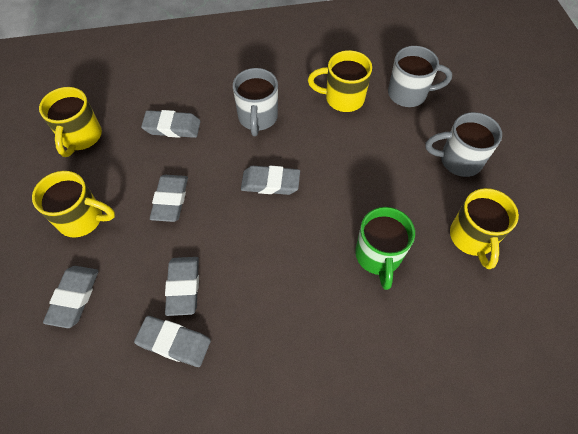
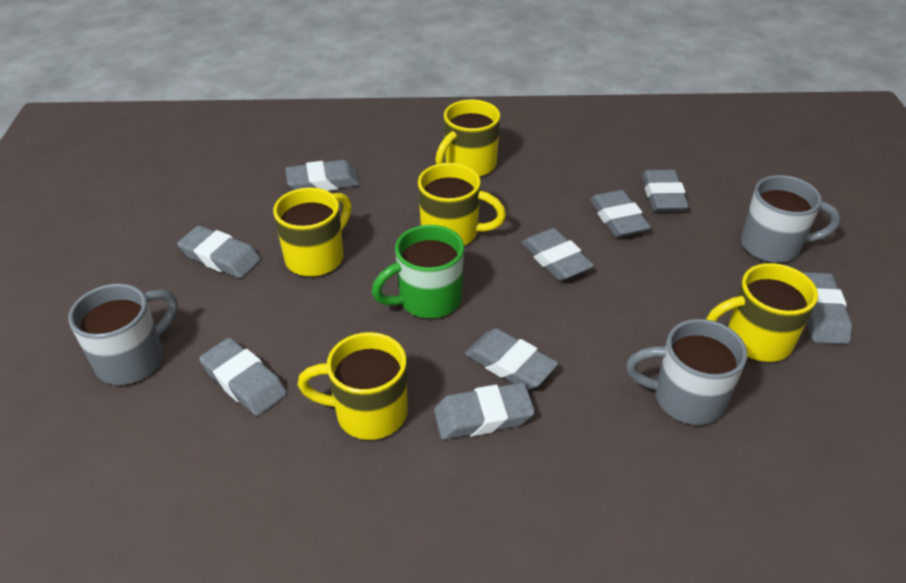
grey eraser: [43,266,99,328] [134,316,211,367] [141,110,201,138] [150,175,188,222] [165,257,199,316] [241,166,300,195] = 6 -> [177,225,261,278] [199,338,287,416] [285,160,360,191] [434,383,535,439] [465,328,559,390] [522,228,594,281] [590,190,651,237] [642,170,689,212] [802,272,852,344] = 9
yellow mug: [32,171,115,237] [39,87,102,157] [308,50,372,112] [450,188,519,269] = 4 -> [273,187,352,277] [297,332,407,440] [418,163,506,245] [435,100,500,177] [706,263,818,362] = 5

